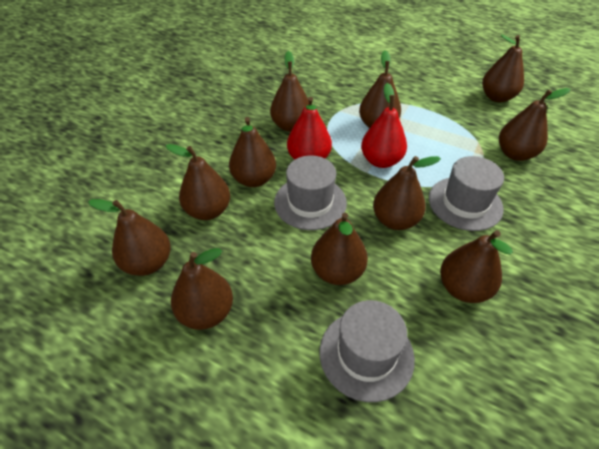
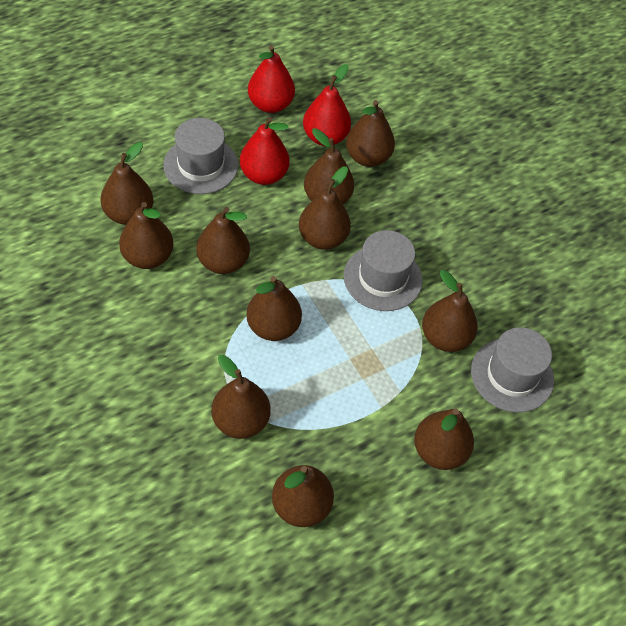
red pear: [287,97,332,160] [361,83,407,168] = 2 -> [240,117,290,185] [248,45,295,113] [303,64,351,146] = 3

